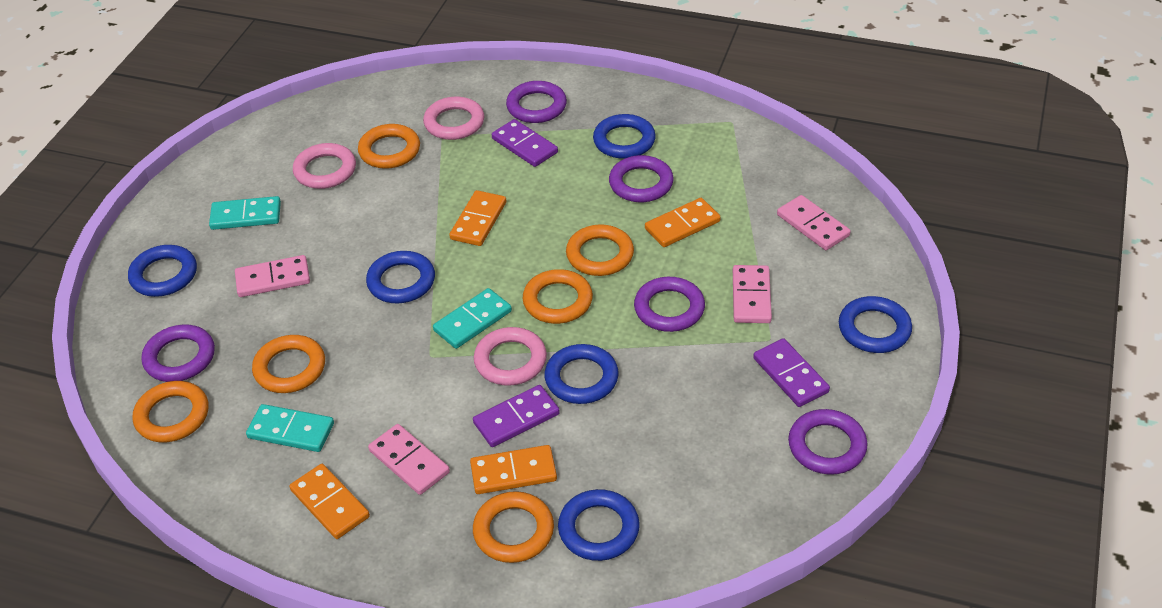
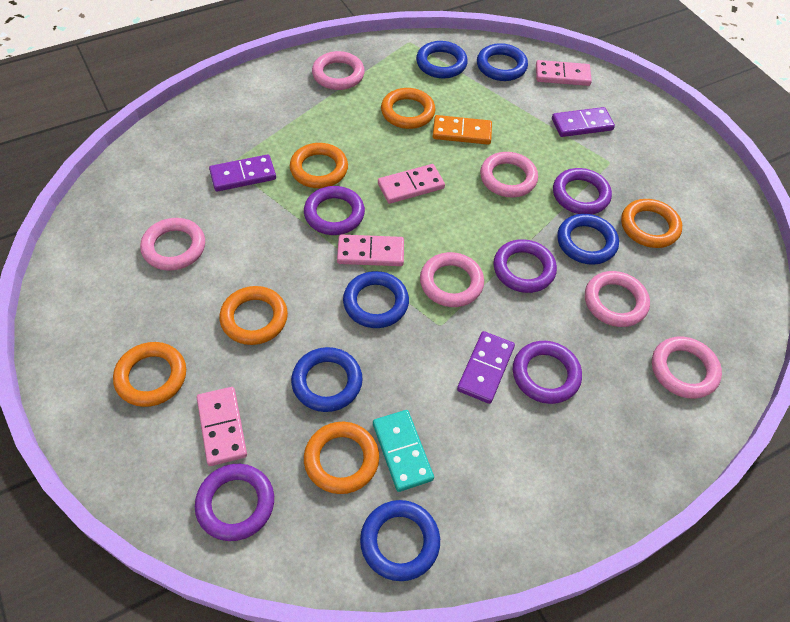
orange domino: [289,464,370,539] [449,190,506,246] [470,445,557,494] [645,198,721,247] = 4 -> [433,115,492,145] = 1
pink ring: [293,143,356,189] [423,97,484,140] [474,327,547,386] = 3 -> [140,218,205,271] [312,51,365,90] [420,252,484,307] [480,152,538,197] [585,271,650,327] [652,336,722,399] = 6
turquoise domino: [209,196,281,230] [246,404,334,452] [433,288,512,349] = 3 -> [373,410,434,492] = 1

